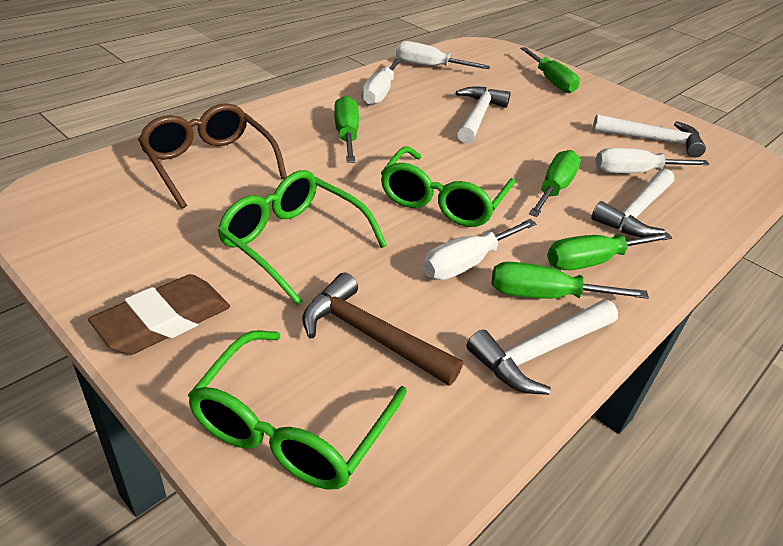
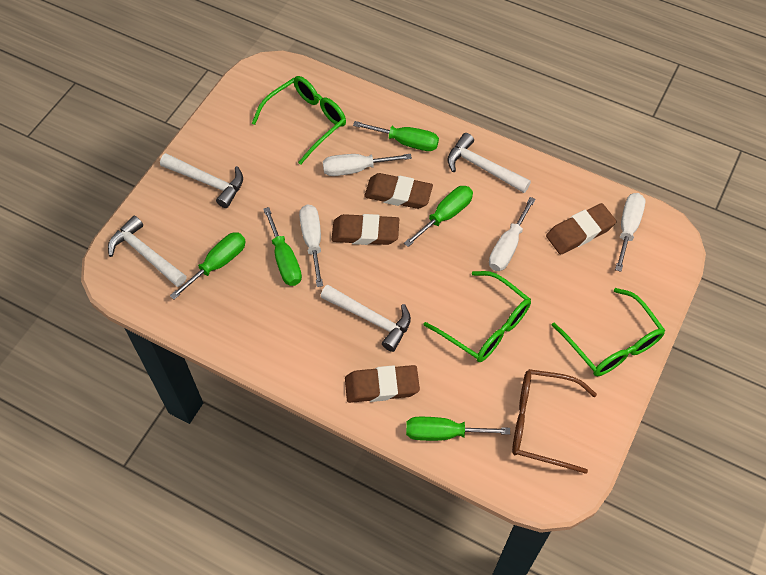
brown eraser: [88,274,230,355] = 1 -> [331,214,399,245] [345,365,420,403] [364,173,433,209] [546,203,617,254] = 4
brown hammer: [303,273,463,386] = 1 -> none = 0

